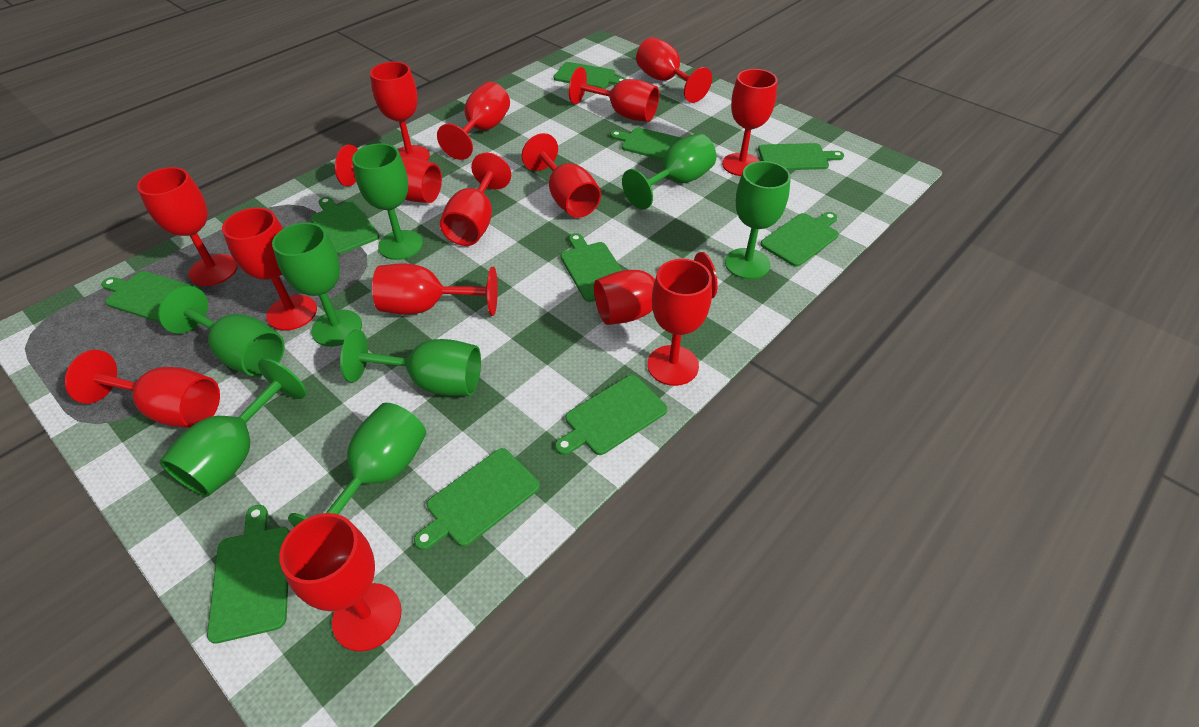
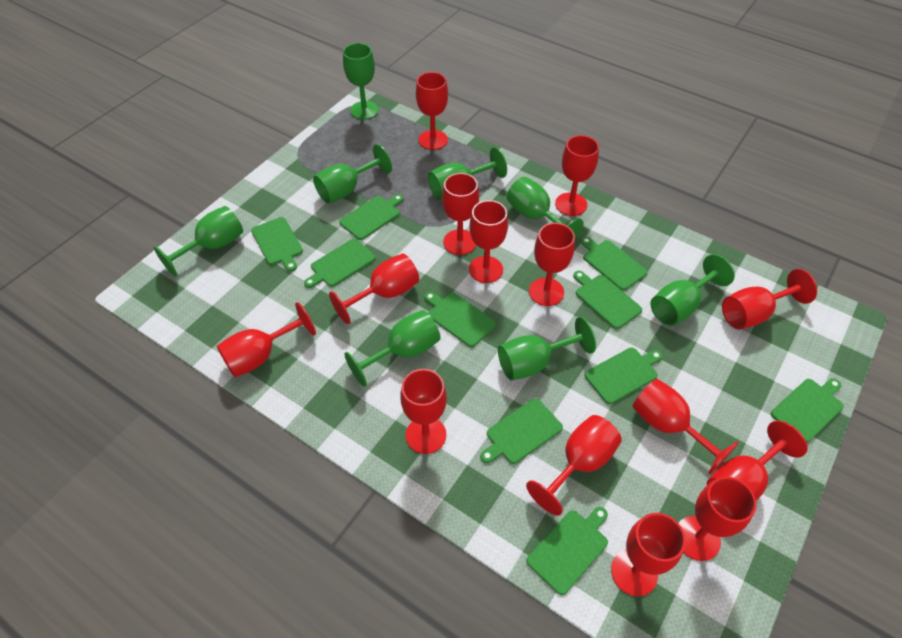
red goblet: [65,350,220,428] [137,167,238,286] [222,208,317,331] [279,513,402,652] [335,145,442,203] [370,62,430,161] [372,264,498,316] [437,82,510,160] [440,153,511,246] [522,133,601,218] [569,67,659,122] [594,252,718,325] [636,37,712,103] [647,259,712,386] [722,69,778,176] = 15 -> [217,302,316,377] [329,253,419,324] [400,369,447,454] [416,72,448,150] [442,173,479,255] [469,200,508,283] [526,415,622,516] [529,223,575,306] [555,135,599,216] [611,513,686,596] [632,379,739,474] [679,477,756,561] [707,421,808,501] [722,269,817,329] = 14

